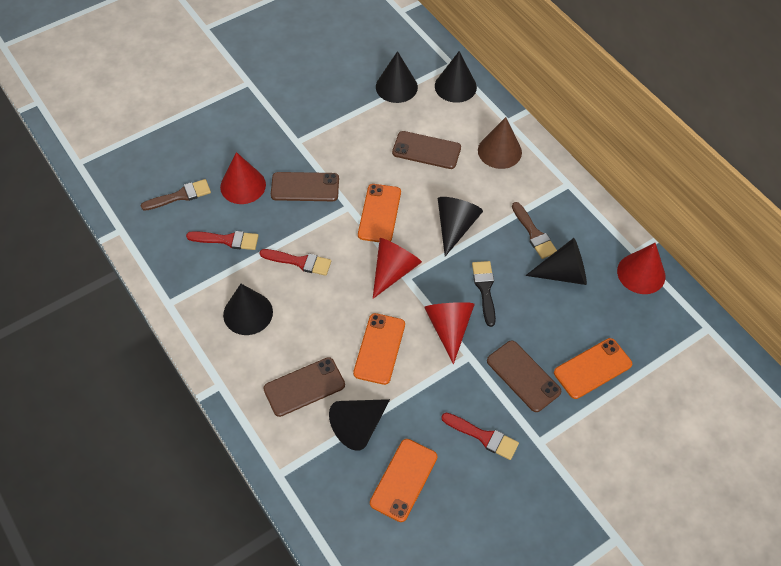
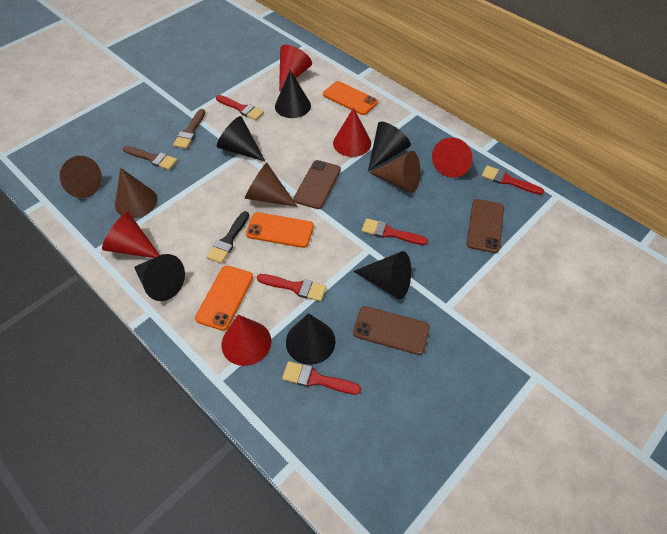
brown cone: [478,117,522,169] = 1 -> [59,156,102,198] [115,168,157,218] [245,162,298,207] [370,151,420,193] = 4
brown phone: [263,357,345,417] [271,172,339,201] [392,131,461,169] [487,341,561,412] = 4 -> [294,160,341,209] [353,306,430,355] [467,199,504,253] = 3
orange phone: [353,313,405,385] [358,184,401,242] [370,439,437,522] [554,338,632,399] = 4 -> [195,266,253,331] [246,212,314,248] [323,81,378,115] = 3
red brush: [186,231,259,250] [259,249,331,276] [441,413,519,460] = 3 -> [216,95,264,120] [257,274,326,301] [282,361,361,394] [362,218,428,245] [482,165,544,195] = 5
red cone: [220,152,266,204] [373,238,422,299] [424,302,475,364] [617,243,665,294] = 4 -> [102,212,160,258] [222,315,271,366] [279,45,312,91] [333,107,371,157] [432,137,473,178] = 5

